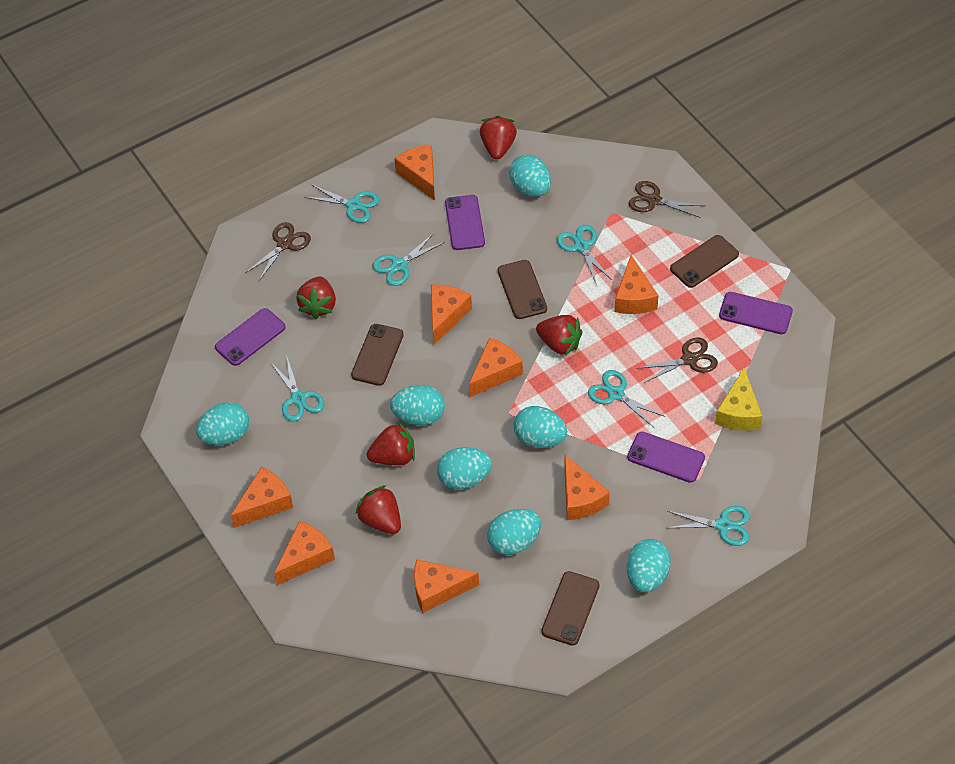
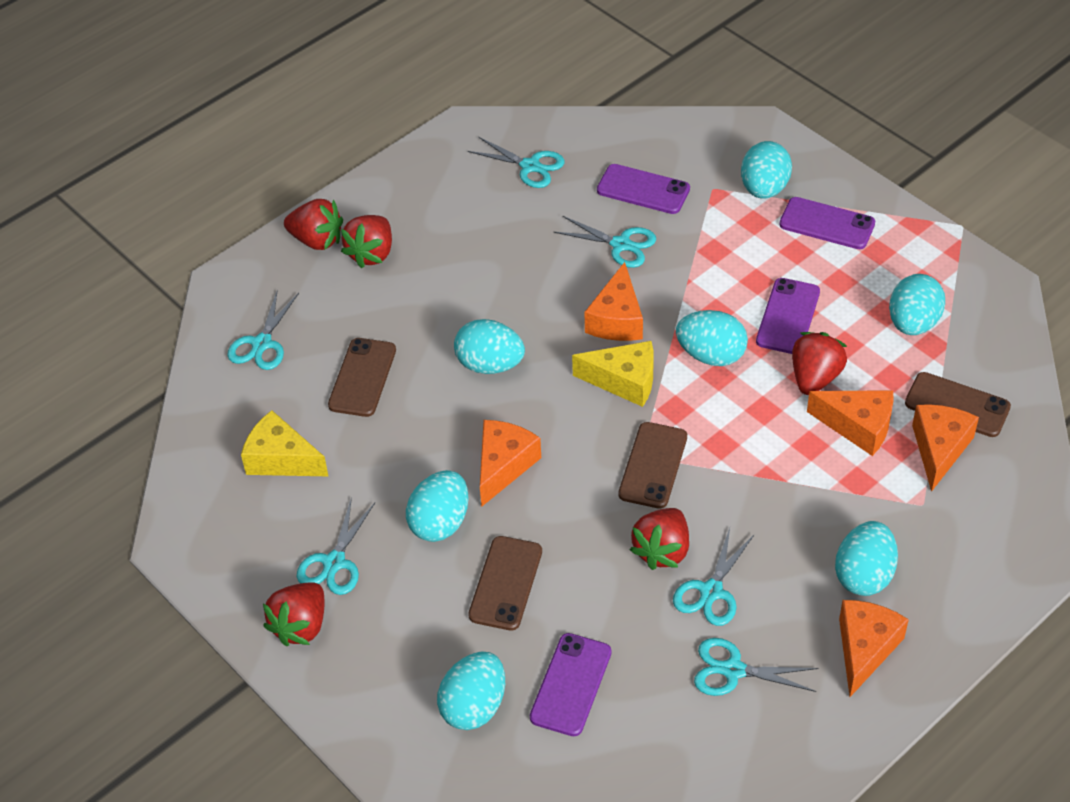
brown scissors: [245,222,311,281] [629,181,705,218] [637,338,718,383] = 3 -> none = 0
orange cheese: [231,467,293,528] [274,521,335,585] [394,145,435,201] [414,559,479,613] [431,285,472,344] [469,338,523,397] [565,455,610,520] [615,255,659,314] = 8 -> [480,420,541,506] [585,262,643,341] [807,390,894,456] [839,600,909,697] [912,404,979,492] = 5
yellow cheese: [715,368,762,430] = 1 -> [241,410,329,477] [572,341,654,407] = 2

